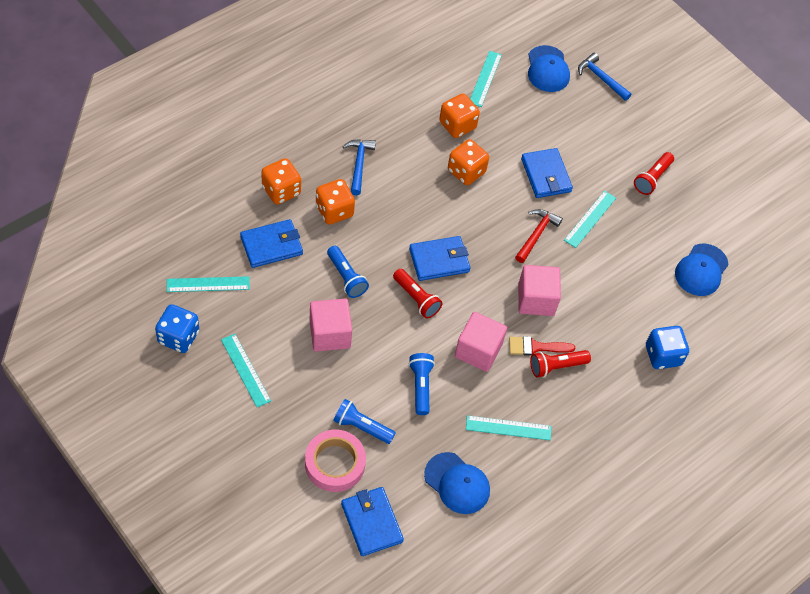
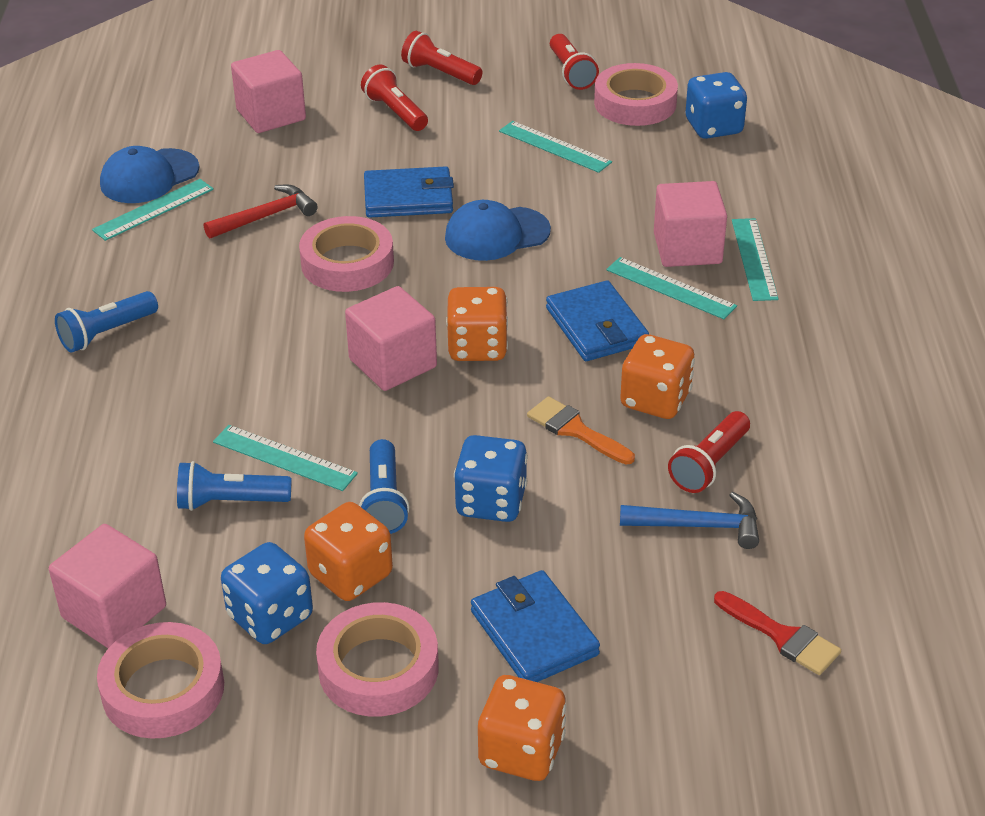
blue cap: [424,452,490,514] [528,45,570,92] [675,244,729,296] = 3 -> [100,146,199,203] [445,200,551,261] = 2
blue dice: [155,304,199,353] [646,326,689,369] = 2 -> [221,542,313,644] [454,435,528,522] [686,72,747,139] = 3
blue hammer: [343,139,376,195] [578,53,632,101] = 2 -> [620,492,759,549] = 1
blue wallet: [240,219,303,268] [341,487,404,556] [409,236,471,281] [521,148,573,198] = 4 -> [364,166,454,218] [471,570,600,682] [546,280,649,361] = 3
orange brush: none = 0 -> [527,396,635,465] = 1
pink cube: [309,299,352,352] [455,312,507,372] [518,265,561,316] = 3 -> [49,524,166,648] [231,50,306,133] [345,286,437,391] [654,181,727,267] = 4
pink tape: [305,430,366,492] = 1 -> [97,622,224,739] [299,216,394,292] [316,602,439,717] [594,63,678,126] = 4
red flashlight: [393,269,443,319] [530,350,591,378] [634,152,674,195] = 3 -> [361,65,428,131] [401,31,483,85] [550,34,599,90] [668,411,750,493] = 4

